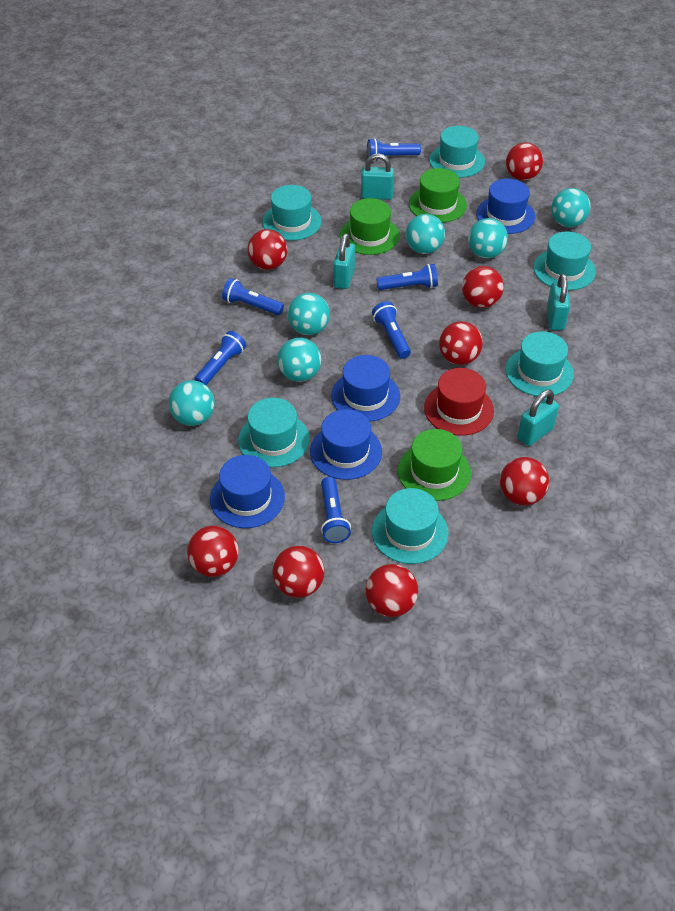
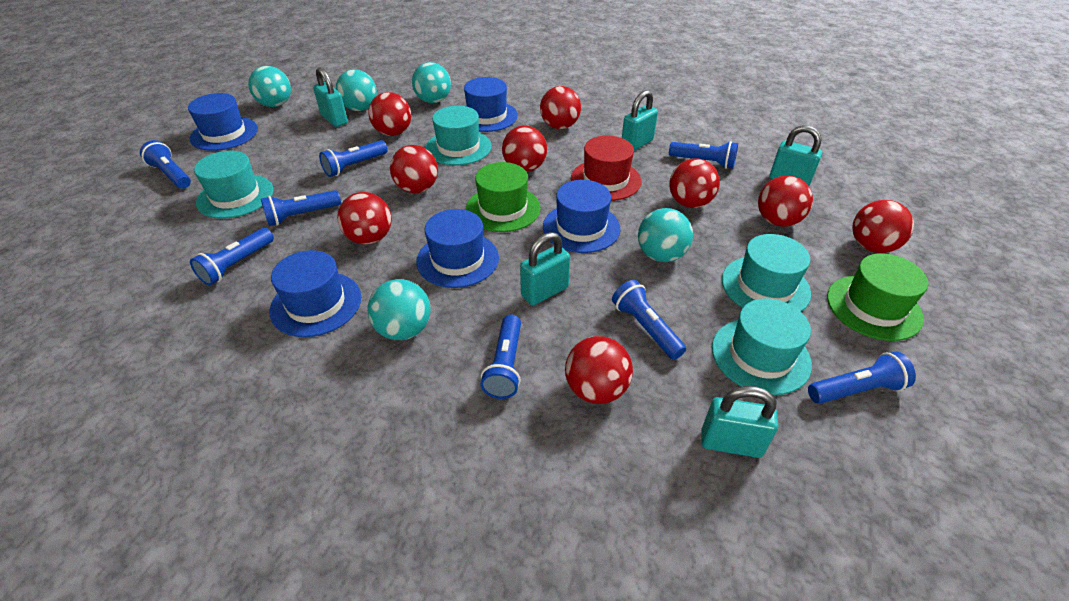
blue flashlight: [194,331,246,385] [222,278,284,315] [321,477,351,543] [367,138,421,161] [372,301,411,359] [376,264,438,290] = 6 -> [140,140,191,189] [190,228,274,286] [261,190,341,226] [319,140,388,177] [481,314,521,399] [612,280,686,360] [669,141,738,169] [808,352,916,404] = 8
blue hat: [210,455,285,528] [310,409,382,480] [331,355,400,422] [476,179,535,234] = 4 -> [188,93,258,151] [270,250,361,337] [416,209,499,288] [464,77,518,132] [543,180,621,253] = 5
green hat: [340,198,400,255] [398,429,471,501] [409,168,467,223] = 3 -> [466,162,541,232] [827,253,928,341] = 2
red ball: [187,526,239,577] [247,229,287,270] [272,546,324,598] [366,564,418,617] [439,321,483,365] [462,266,504,308] [500,457,549,506] [506,143,543,181] = 8 -> [337,192,392,245] [368,92,411,136] [390,145,438,193] [502,125,547,172] [540,86,581,129] [565,336,633,404] [669,158,720,208] [758,175,813,227] [852,200,914,253] = 9
turquoise ball: [169,380,215,426] [277,338,321,382] [288,293,330,335] [406,214,445,254] [468,218,508,259] [551,188,591,227] = 6 -> [248,66,291,107] [336,69,377,111] [367,279,431,340] [412,62,451,103] [638,208,693,262] = 5
turquoise hat: [238,398,310,467] [262,185,322,241] [372,488,449,564] [429,126,485,178] [506,331,574,396] [533,231,596,290] = 6 -> [194,151,273,219] [426,106,492,165] [712,298,812,395] [722,234,811,312] = 4
turquoise padlock: [333,233,355,289] [361,153,394,200] [517,390,559,446] [547,274,570,330] = 4 -> [313,67,348,127] [520,232,570,305] [622,90,658,151] [702,386,778,458] [770,125,822,186] = 5

